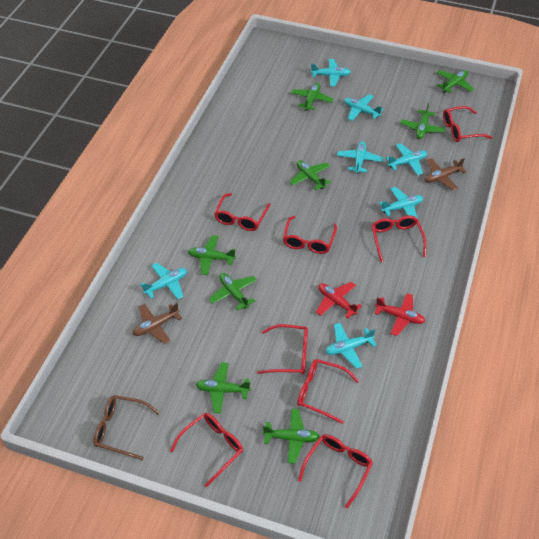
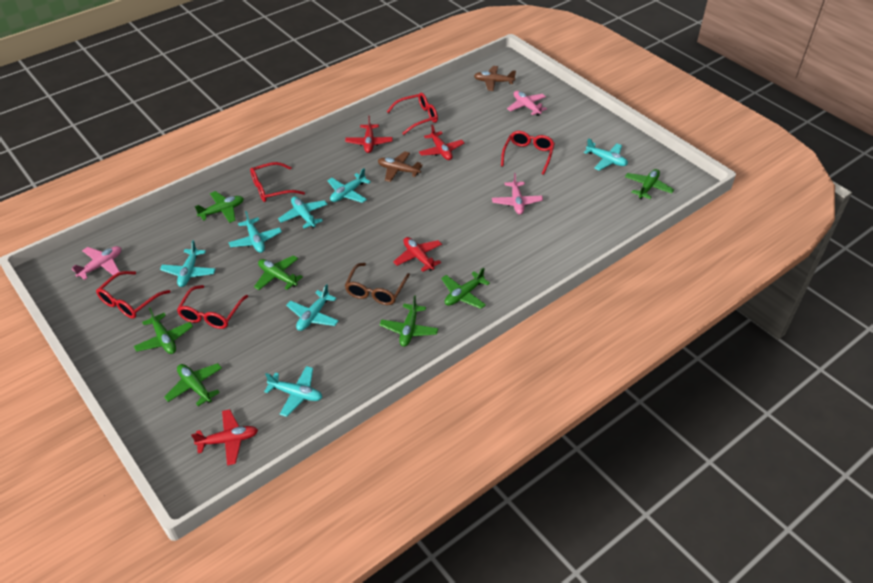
green plane: [188,235,236,275] [196,362,251,413] [209,273,257,311] [263,409,320,464] [290,160,331,190] [291,83,334,111] [400,103,445,139] [437,70,474,94] = 8 -> [134,308,193,354] [164,363,222,406] [195,191,244,223] [254,255,303,290] [380,295,438,347] [441,267,490,309] [625,169,674,199] = 7
pink plane: none = 0 -> [72,246,121,280] [492,173,543,214] [507,91,547,116] = 3
red glasses: [170,413,243,487] [214,193,271,231] [257,324,308,374] [283,216,337,254] [297,359,359,424] [298,434,373,508] [372,215,427,262] [443,106,492,142] = 8 -> [96,271,170,319] [177,285,248,329] [250,162,305,202] [387,93,438,135] [501,131,555,175] = 5
red plane: [316,282,362,319] [374,293,425,336] = 2 -> [191,409,258,466] [345,116,393,153] [393,237,442,272] [419,125,464,160] = 4

